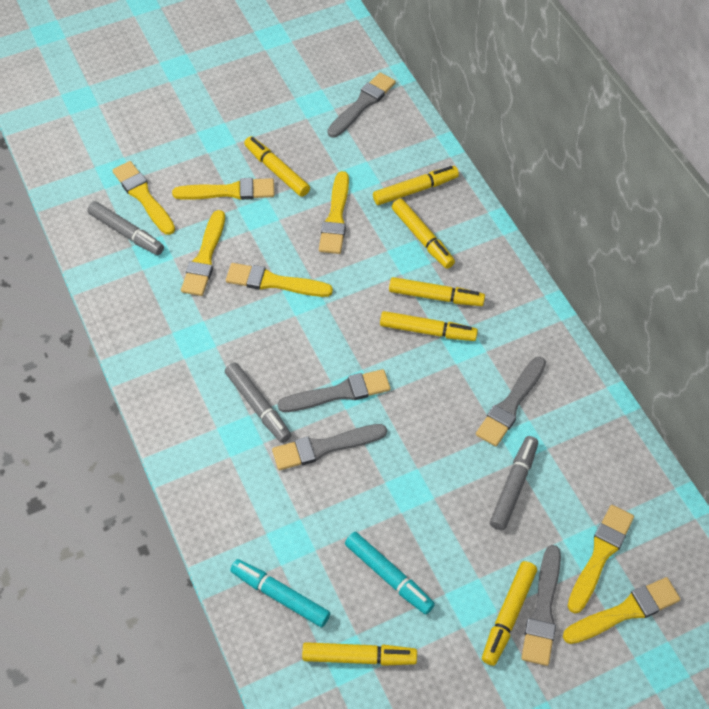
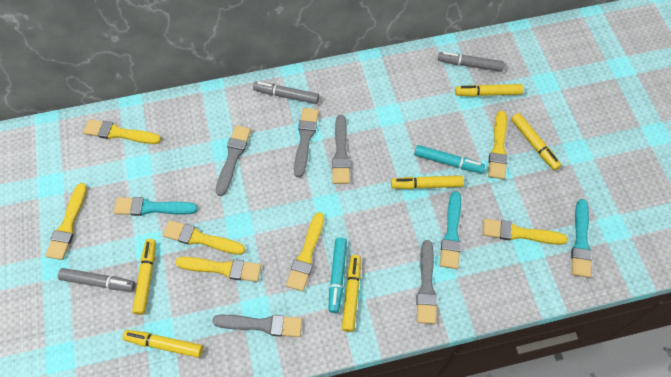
turquoise brush: none = 0 -> [114,197,198,216] [440,191,461,269] [571,199,592,278] = 3
yellow marker: [244,136,310,197] [302,642,417,666] [373,166,459,205] [380,311,478,341] [389,277,485,306] [392,199,455,269] [482,561,537,666] = 7 -> [123,330,203,358] [132,239,156,315] [342,255,361,332] [391,175,464,189] [455,84,523,97] [511,113,561,171] = 6

